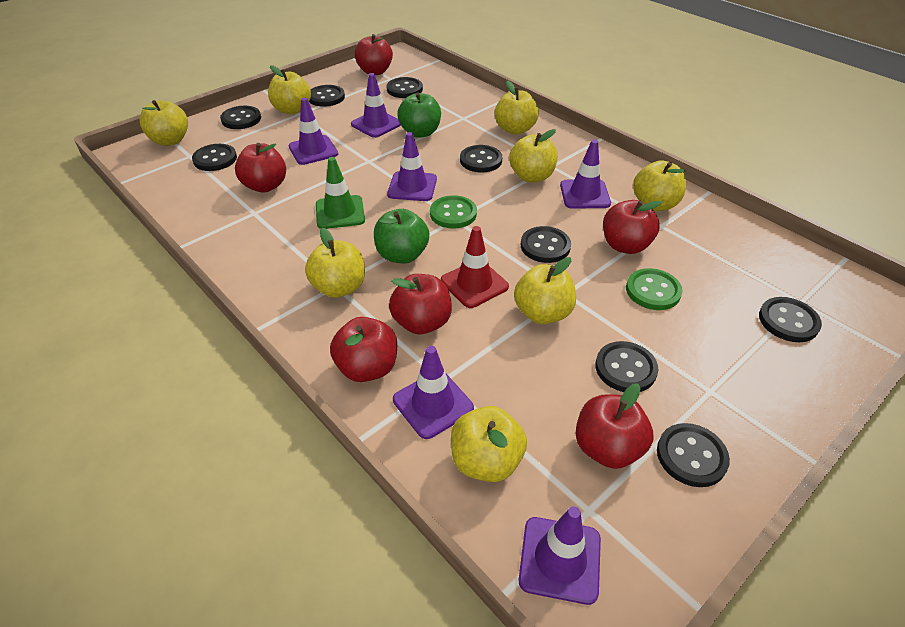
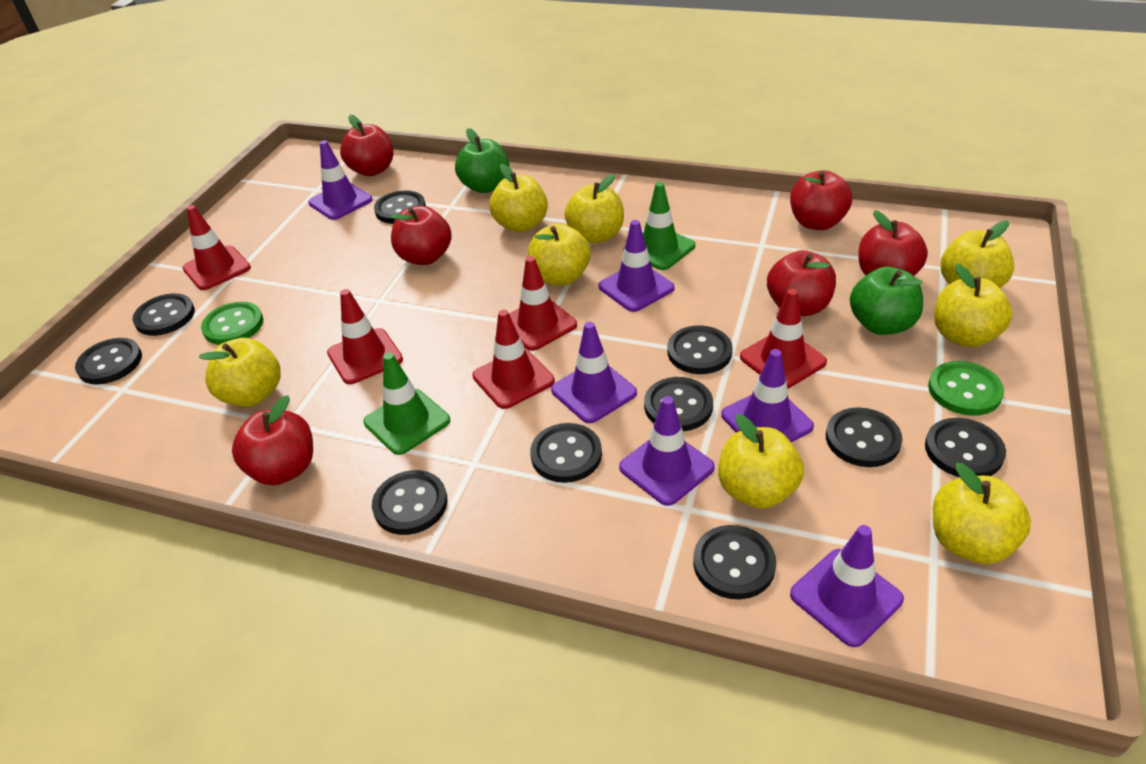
black button: [192,144,237,171] [220,106,261,129] [309,85,345,107] [386,77,423,98] [460,145,502,172] [521,226,571,263] [595,341,658,392] [657,423,730,487] [759,297,822,342] = 9 -> [75,338,142,385] [133,293,195,336] [372,470,448,535] [374,190,426,224] [530,423,602,483] [644,377,713,431] [667,325,733,374] [693,525,776,599] [826,407,902,467] [925,418,1006,477] = 10
green traffic cone: [316,157,365,229] = 1 -> [363,352,450,455] [623,182,695,270] = 2
red traffic cone: [441,226,509,308] = 1 -> [182,205,251,290] [327,289,403,384] [472,310,555,409] [509,256,577,351] [740,289,827,389] = 5

